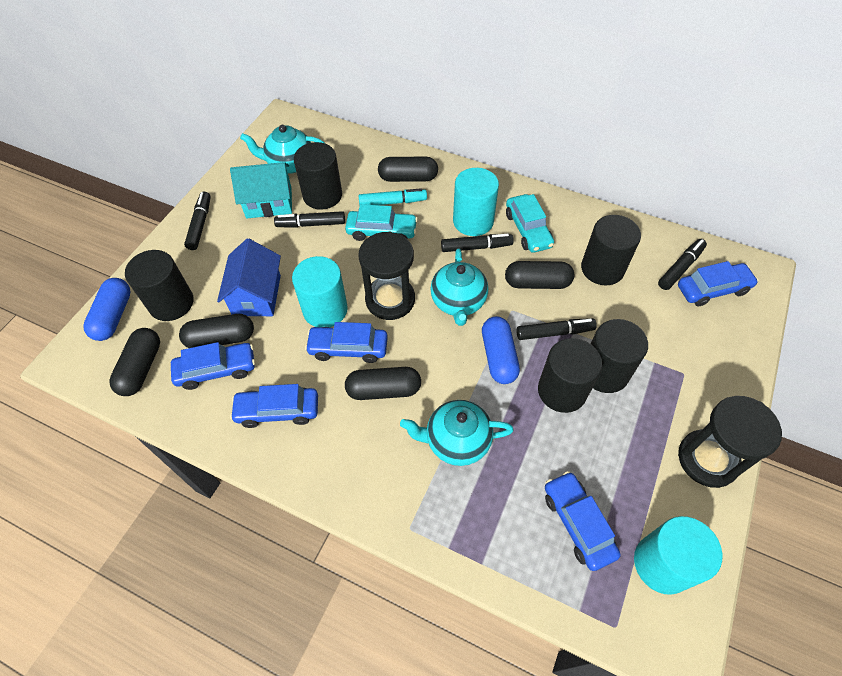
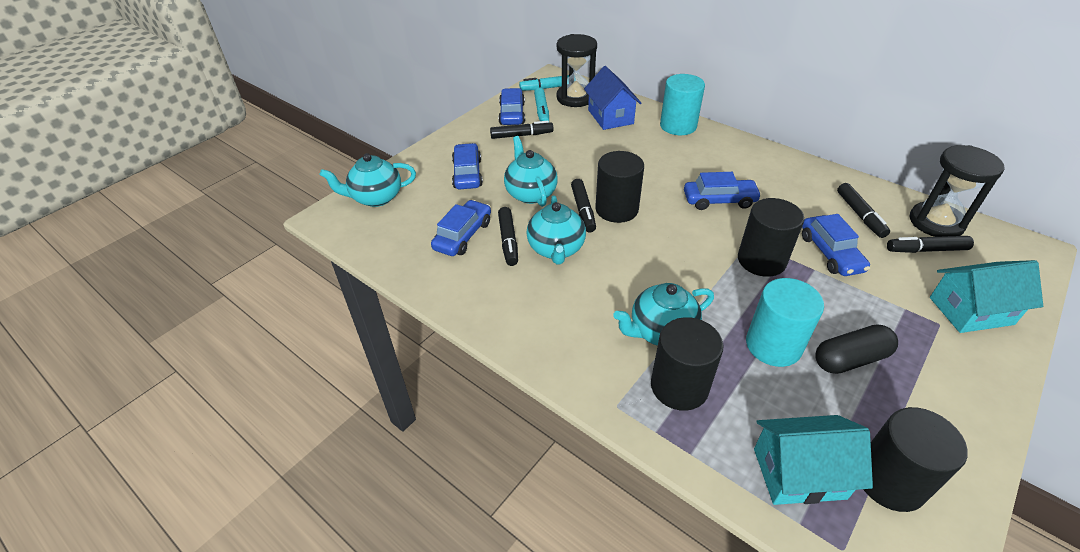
black capsule: [109,328,160,396] [179,314,254,348] [345,367,421,400] [378,157,438,182] [505,261,574,289] = 5 -> [815,325,898,374] = 1
black cylinder: [125,250,194,321] [294,142,342,210] [538,338,602,413] [581,215,641,285] [591,319,648,393] = 5 -> [595,151,644,223] [651,317,723,411] [738,198,804,277] [863,407,968,512] = 4
blue capsule: [83,278,131,341] [482,316,520,384] = 2 -> none = 0
turquoise car: [345,204,418,241] [506,194,554,253] = 2 -> none = 0
turquoise cylinder: [292,256,348,327] [453,168,499,236] [634,516,722,595] = 3 -> [660,74,705,135] [746,278,824,367] = 2
turquoise house: [230,162,292,219] = 1 -> [754,415,873,505] [930,260,1043,333] = 2
turquoise marker: [359,188,427,205] = 1 -> [519,75,569,91] [534,87,549,121] = 2
turquoise teapot: [240,125,325,174] [400,400,514,466] [430,249,488,326] = 3 -> [320,153,416,207] [504,136,558,207] [526,195,586,265] [613,283,714,346] = 4

